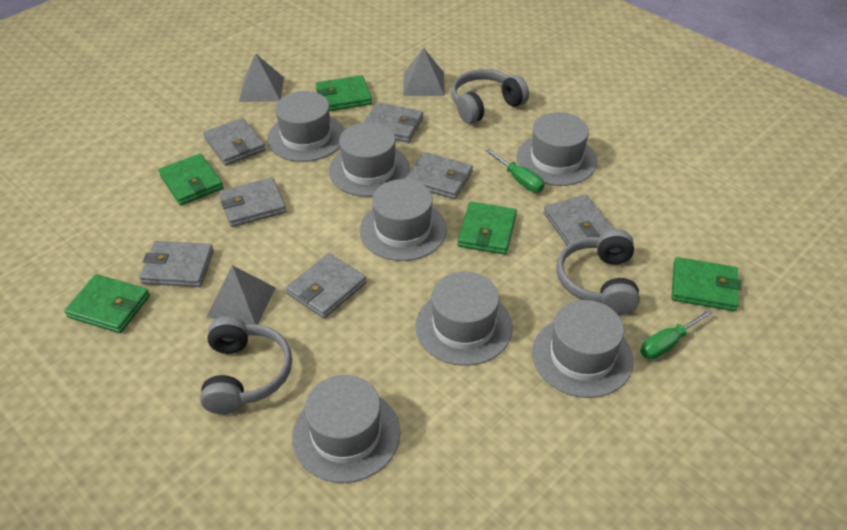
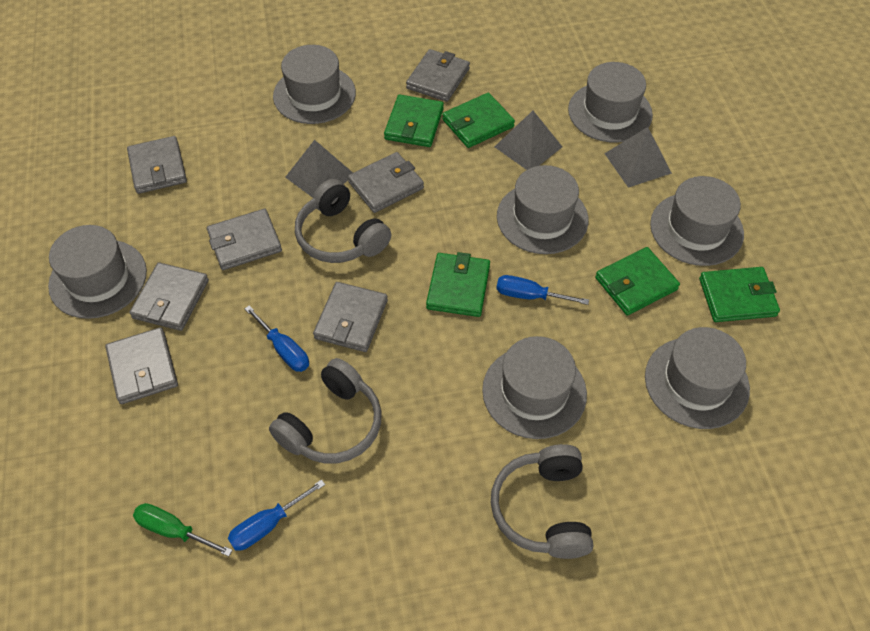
blue screwdriver: none = 0 -> [228,479,325,551] [245,305,309,372] [496,275,589,305] = 3
green screwdriver: [486,149,545,192] [640,309,713,359] = 2 -> [133,503,233,557] = 1

